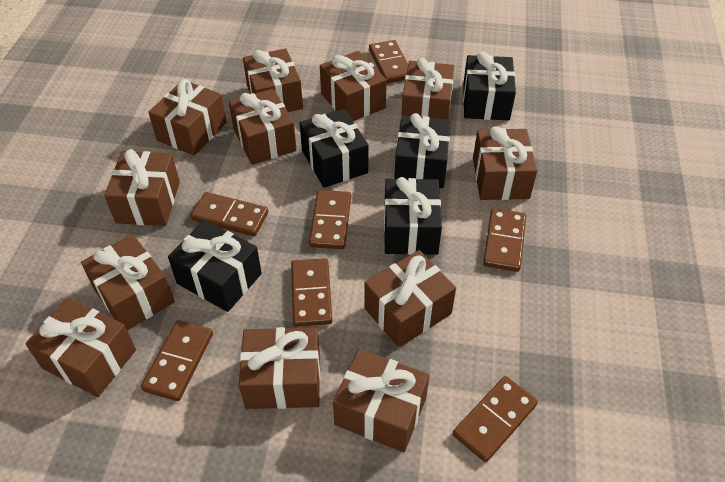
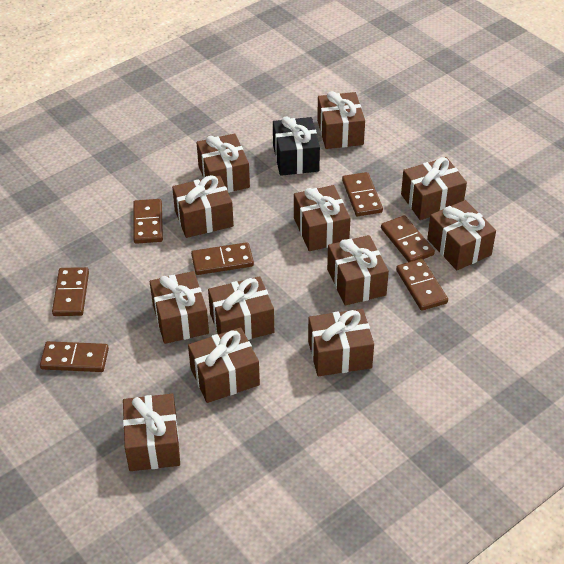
black gift: [168,220,262,312] [300,109,369,188] [384,177,442,255] [394,113,451,188] [463,52,516,120] = 5 -> [273,117,320,176] = 1

